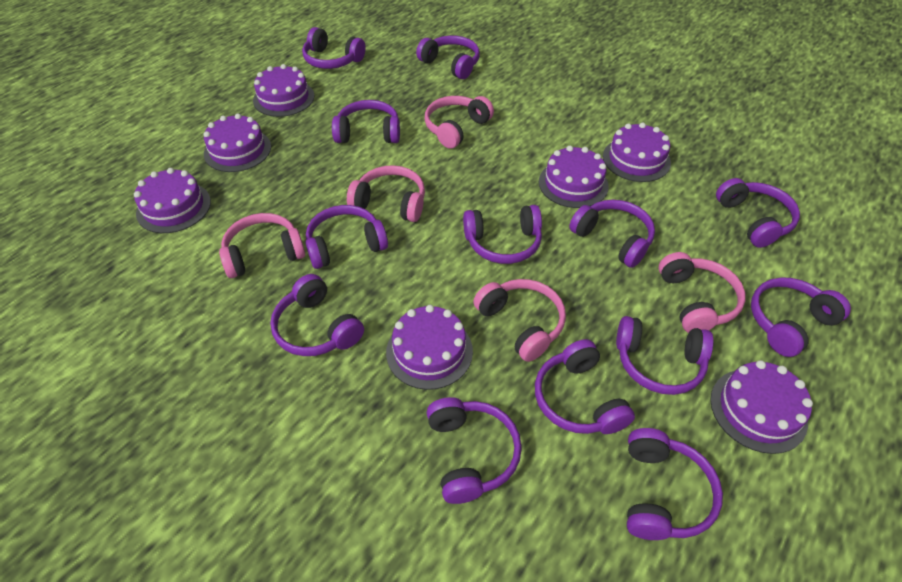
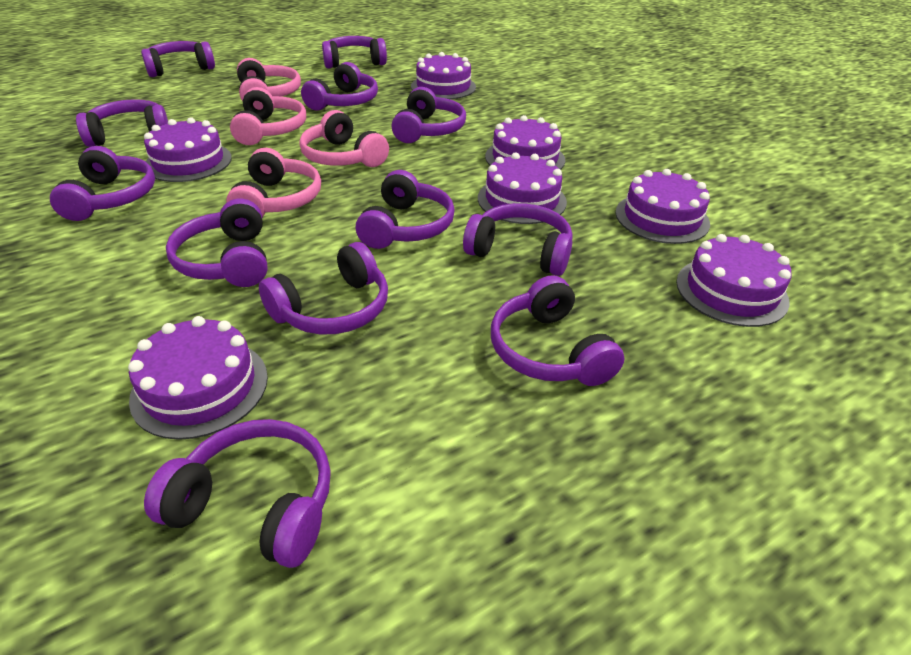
pink headphones: [219,213,305,278] [347,165,425,222] [425,96,494,149] [473,279,566,362] [659,252,745,333] = 5 -> [226,148,321,217] [230,87,306,145] [237,58,301,101] [299,110,389,167] = 4
purple headphones: [270,274,364,356] [302,27,366,69] [306,205,388,269] [332,100,400,143] [416,36,480,79] [427,397,522,504] [463,205,542,264] [535,339,635,434] [569,200,655,268] [616,316,713,395] [627,428,723,540] [716,178,800,248] [751,277,851,357] = 13 -> [50,146,155,221] [76,99,168,147] [141,41,215,77] [144,419,331,568] [166,198,268,287] [259,242,388,334] [301,62,378,111] [322,36,387,68] [356,170,455,249] [391,87,466,143] [463,203,572,276] [491,275,624,386] = 12

